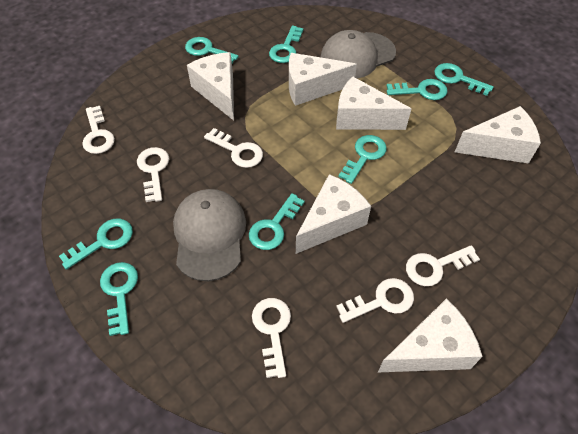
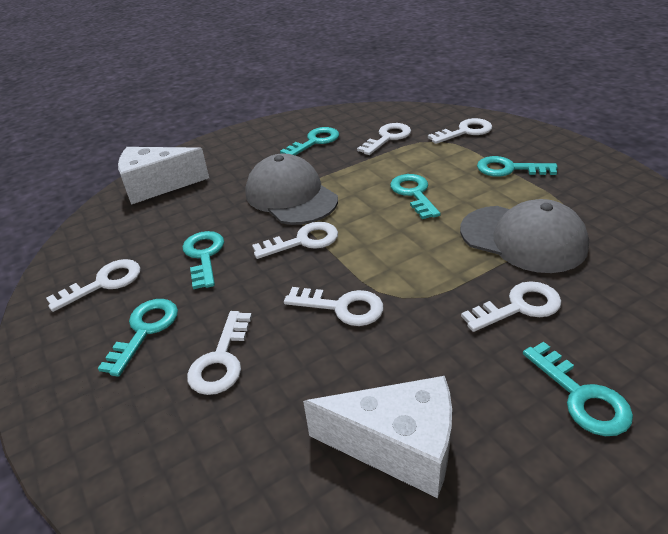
turquoise key: [59,219,133,270] [100,262,138,336] [185,37,239,63] [249,193,305,250] [269,26,304,63] [339,135,387,184] [387,79,447,100] [434,63,494,96] = 8 -> [98,299,178,377] [183,231,224,289] [280,127,339,155] [390,174,441,219] [477,156,558,177] [523,342,633,436] = 6
white cheese: [187,52,234,121] [289,53,357,106] [296,174,371,254] [336,77,411,130] [377,298,483,373] [455,106,541,164] = 6 -> [118,147,209,205] [303,376,452,498] = 2
white key: [83,106,115,154] [137,147,169,202] [204,128,263,168] [252,298,291,378] [336,278,414,323] [406,245,480,286] = 6 -> [46,259,140,312] [187,311,252,395] [252,222,338,259] [284,287,384,326] [357,123,411,155] [428,118,492,144] [461,281,562,332] = 7

